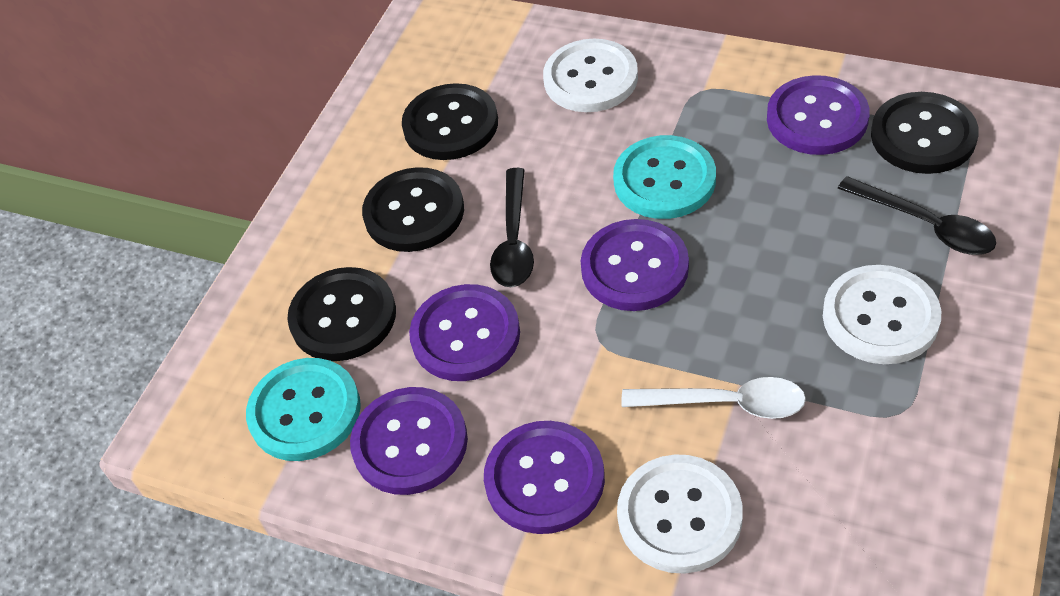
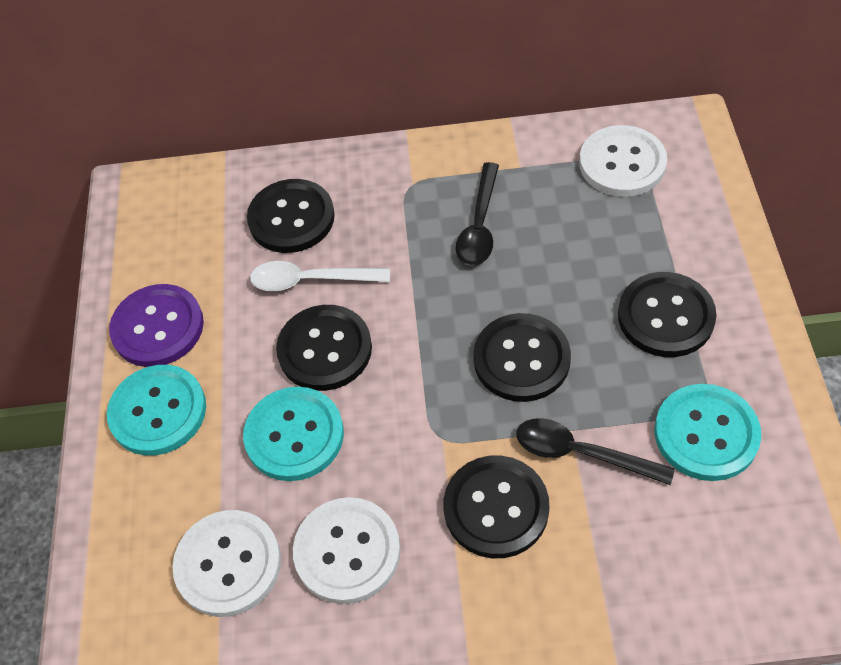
black button: [287,267,396,361] [362,167,464,252] [402,83,498,160] [871,92,979,174] = 4 -> [247,179,335,253] [276,305,372,391] [444,455,549,558] [473,313,571,402] [618,272,717,357] = 5
purple button: [350,387,468,495] [409,284,520,381] [484,421,605,534] [581,219,689,311] [767,75,870,155] = 5 -> [109,284,204,367] = 1
turquoise button: [246,358,361,461] [613,135,716,219] = 2 -> [107,365,206,456] [243,387,344,481] [655,384,761,481] = 3

